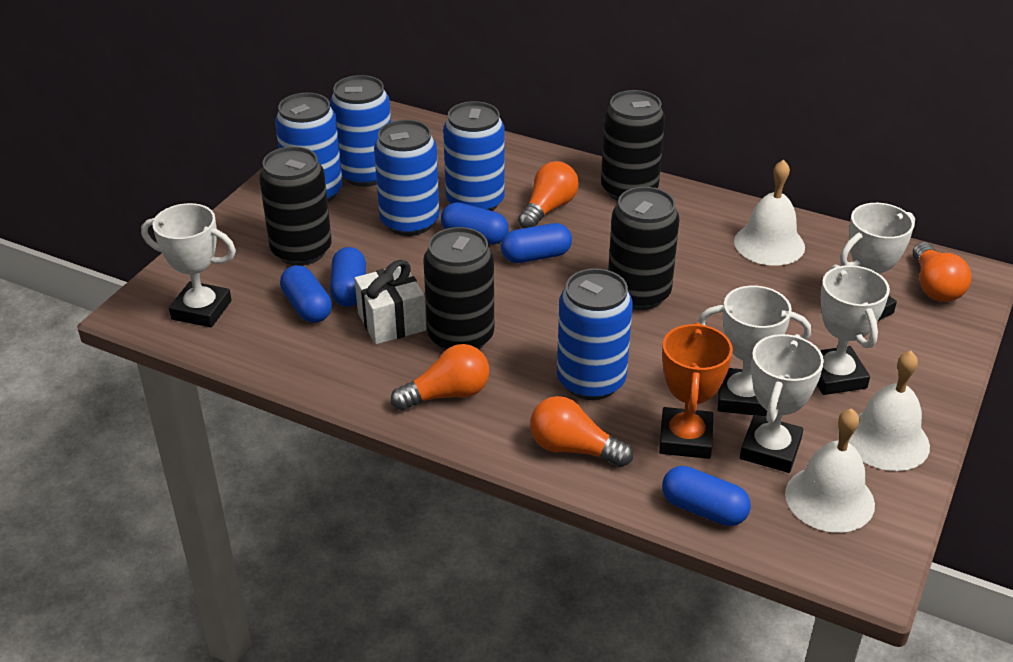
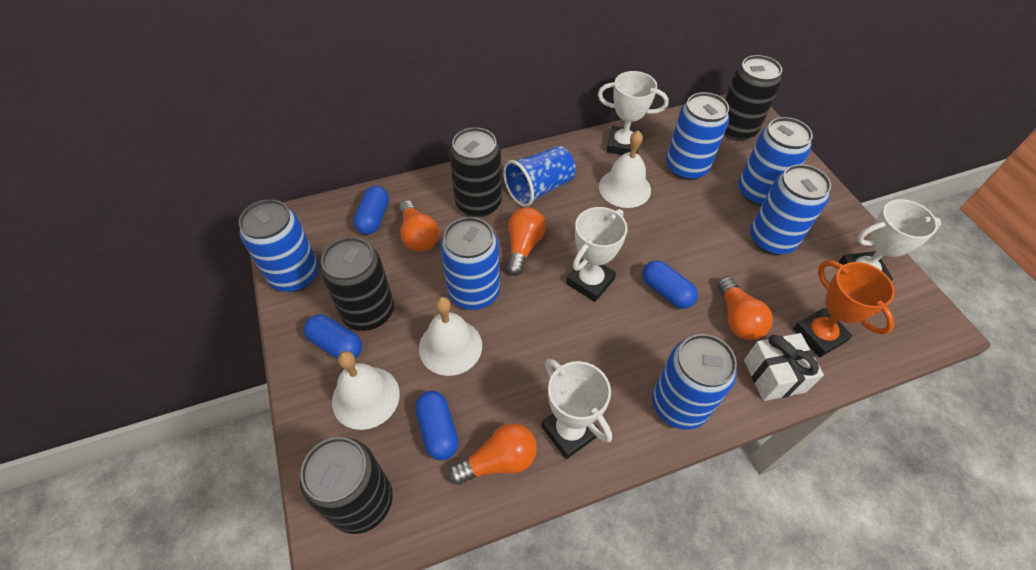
blue can: [275,93,343,202] [330,75,391,187] [374,120,439,236] [443,101,505,211] [557,268,633,400] = 5 -> [239,199,319,292] [440,217,500,310] [652,334,737,430] [666,92,729,180] [738,117,813,206] [750,164,831,255] = 6
blue capsule: [280,265,332,323] [330,247,366,307] [441,202,509,245] [501,223,572,263] [662,466,751,526] = 5 -> [304,314,362,359] [353,186,389,235] [415,391,459,460] [642,260,698,309] = 4
blue cup: none = 0 -> [503,146,576,207] = 1
white trophy: [141,203,236,327] [698,285,811,416] [740,334,824,473] [817,265,890,395] [840,203,915,321] = 5 -> [541,359,612,459] [566,207,627,302] [598,71,669,155] [839,199,941,281] = 4

